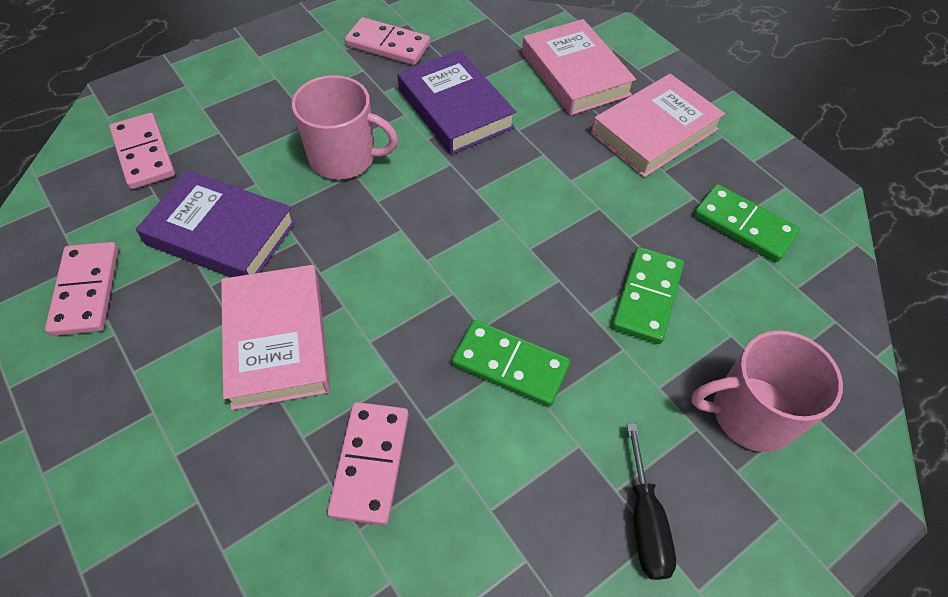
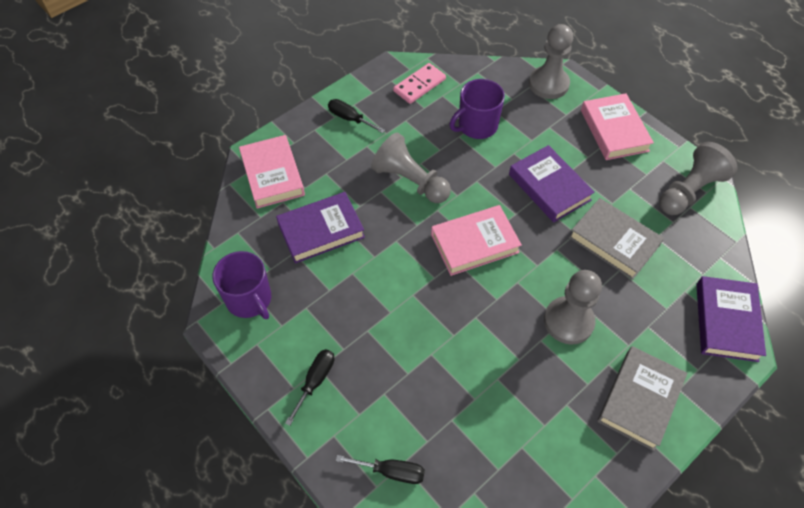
black screwdriver: [627,424,676,580] = 1 -> [285,349,334,426] [328,99,385,133] [336,455,425,484] = 3
green domino: [452,320,570,407] [612,247,684,344] [694,184,800,262] = 3 -> none = 0
grey book: none = 0 -> [569,198,664,280] [597,346,687,451] = 2
grey pawn: none = 0 -> [371,133,451,203] [529,24,573,99] [544,270,602,345] [659,142,738,215] = 4
pink domino: [45,242,119,336] [109,113,175,189] [327,402,409,525] [345,17,430,65] = 4 -> [393,63,446,104] = 1
pink mug: [292,75,398,179] [691,330,843,452] = 2 -> none = 0
purple book: [136,170,296,277] [398,50,516,155] = 2 -> [276,192,365,264] [509,145,595,223] [696,276,766,362] = 3
purple mug: none = 0 -> [212,251,271,319] [450,79,505,139] = 2

